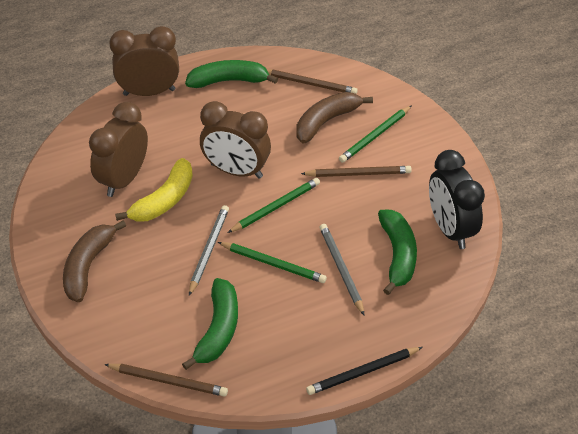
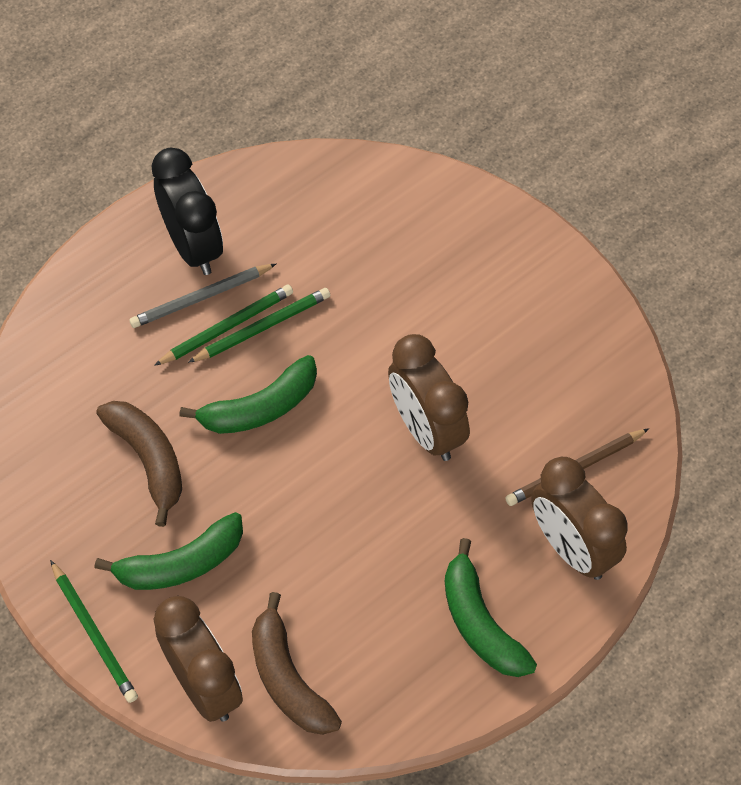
black pencil: [306,347,423,395] = 1 -> none = 0
brown pencil: [104,364,228,397] [267,69,358,94] [301,166,412,177] = 3 -> [505,428,649,506] = 1
grey pencil: [189,205,229,296] [320,224,364,315] = 2 -> [129,264,276,328] = 1
yellow banana: [115,158,193,222] = 1 -> none = 0

